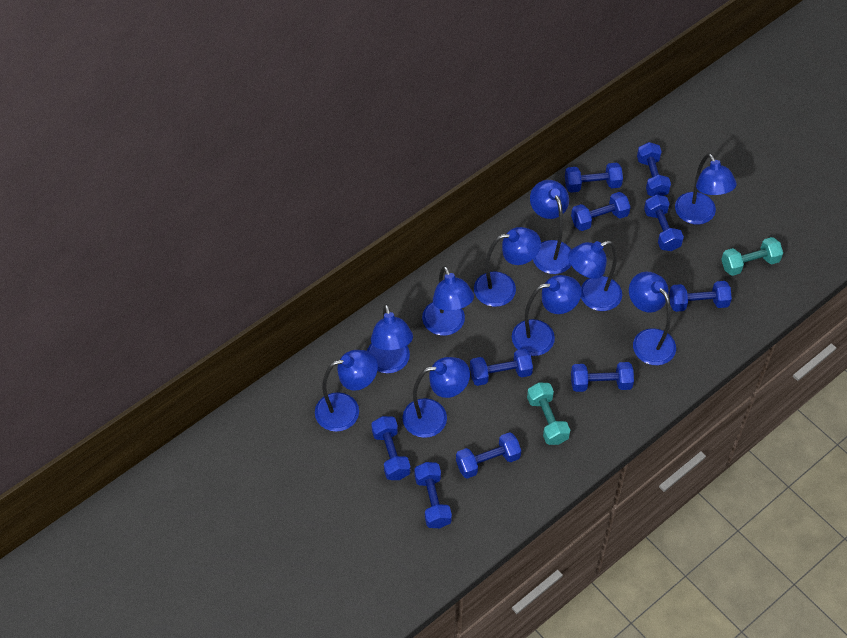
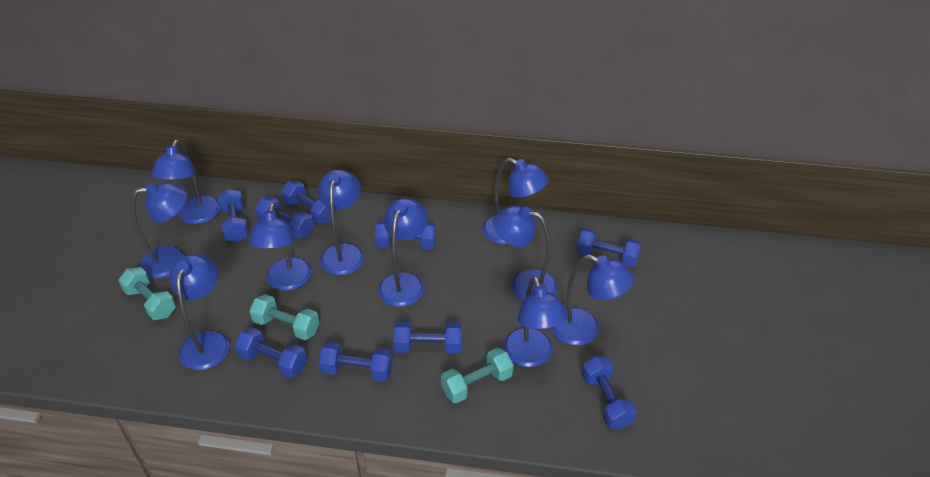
blue dumbbell: [371,416,411,480] [414,462,452,528] [456,432,521,479] [470,349,533,386] [565,163,623,193] [571,192,631,231] [571,362,634,392] [637,142,671,196] [644,195,684,251] [669,281,732,312] = 10 -> [218,189,249,242] [235,327,307,378] [255,196,314,239] [281,181,335,224] [319,342,393,381] [375,221,436,249] [393,322,462,353] [576,228,641,267] [582,356,637,429] = 9
turquoise dumbbell: [527,383,570,445] [721,237,783,276] = 2 -> [118,267,176,320] [249,294,319,340] [441,348,513,403] = 3

